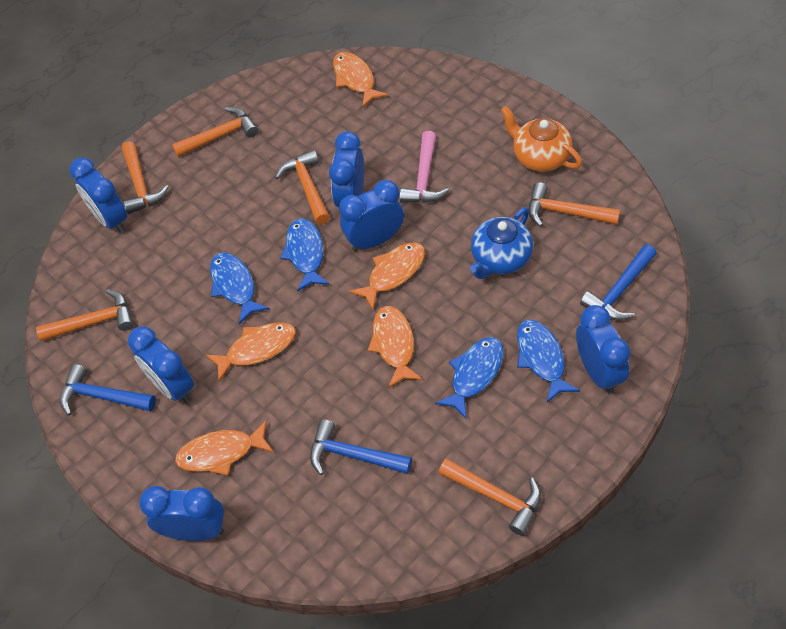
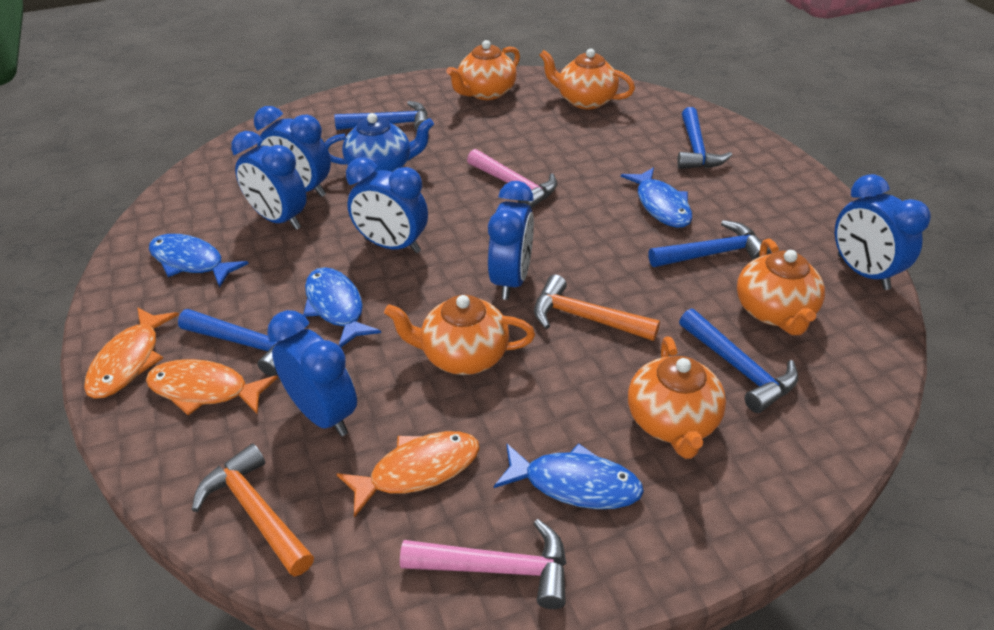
blue hammer: [60,364,156,416] [310,419,412,475] [580,244,657,320] = 3 -> [178,309,278,376] [334,101,428,131] [649,220,771,267] [677,107,732,169] [679,309,798,413] = 5
orange fish: [175,421,273,475] [206,322,296,381] [333,52,388,107] [349,243,425,310] [368,306,423,388] = 5 -> [84,307,179,398] [146,359,278,415] [337,431,480,518] = 3
orange hammer: [36,289,134,341] [122,141,169,214] [172,107,258,157] [275,150,330,225] [439,458,541,536] [529,182,620,227] = 6 -> [192,443,314,576] [534,274,660,341] = 2
orange teapot: [501,106,582,172] = 1 -> [384,295,535,375] [446,40,520,100] [539,49,635,109] [628,337,726,459] [737,239,825,335] = 5
pink hammer: [400,131,449,203] = 1 -> [400,519,566,609] [467,149,557,209] = 2

